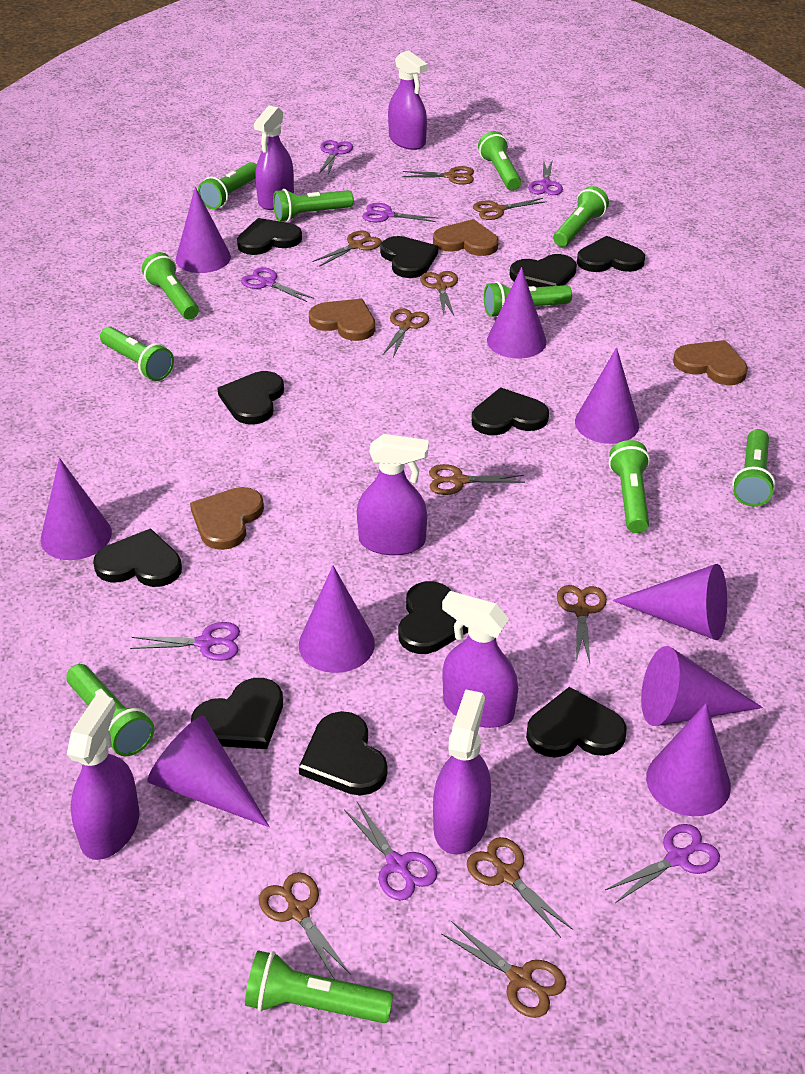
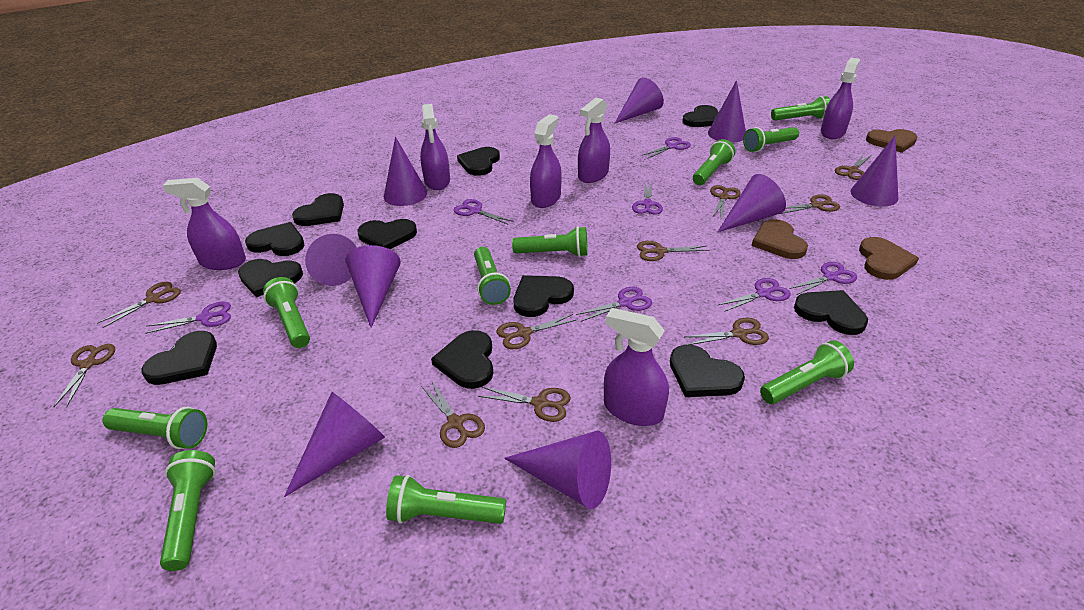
brown heart: [190,487,264,550] [309,299,375,341] [433,219,499,256] [673,340,748,385] = 4 -> [752,219,808,259] [859,237,919,280] [866,129,918,153] = 3
green flashlight: [66,664,154,756] [100,327,174,381] [142,252,199,320] [198,162,257,209] [245,950,394,1023] [273,189,354,222] [478,131,521,191] [484,281,572,317] [553,186,609,247] [609,440,650,533] [732,429,775,507] = 11 -> [103,407,207,449] [160,450,216,571] [263,277,310,348] [386,475,506,524] [474,247,511,305] [512,226,588,257] [693,139,735,185] [743,127,799,152] [760,340,854,404] [771,96,830,121] = 10

